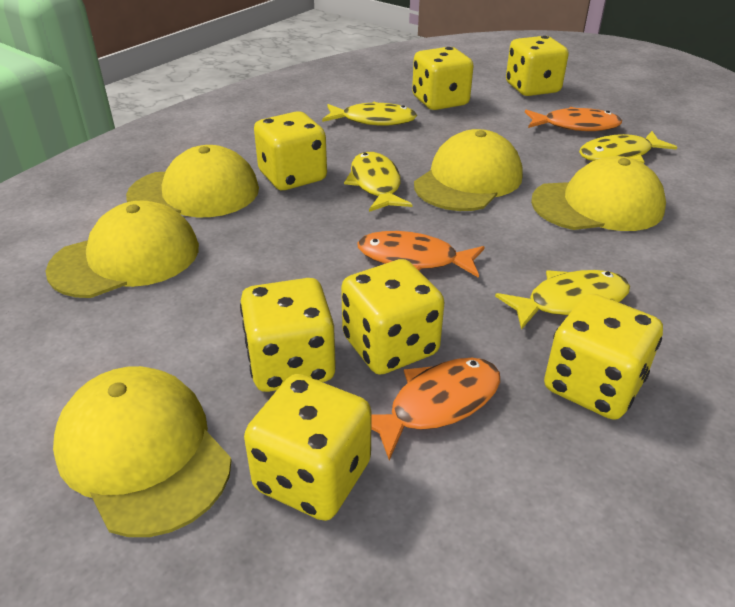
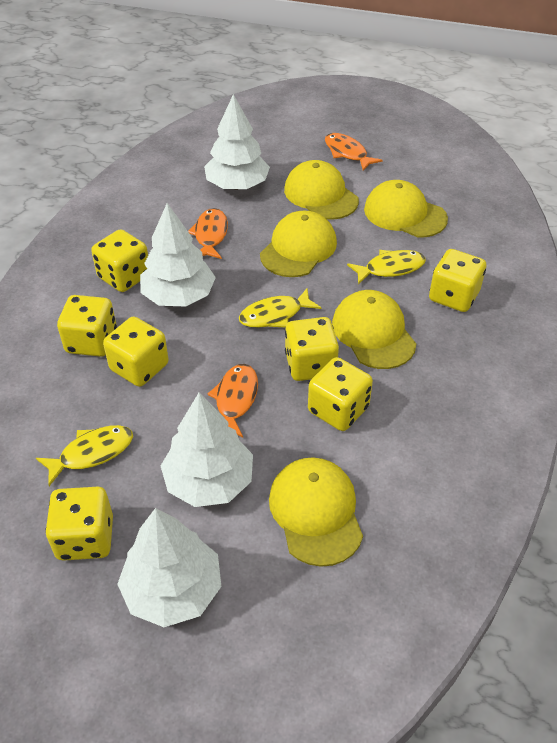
white tree: none = 0 -> [117,508,221,627] [140,203,216,307] [161,393,253,507] [204,94,270,190] = 4
yellow fish: [322,102,417,126] [344,152,413,212] [495,270,630,330] [579,131,677,163] = 4 -> [36,425,133,486] [239,288,321,328] [347,250,426,285] = 3

